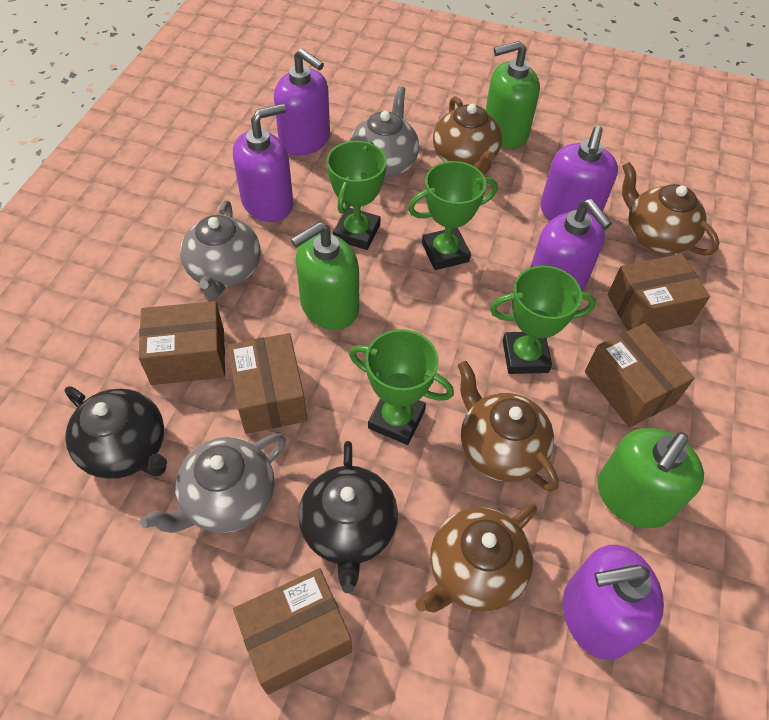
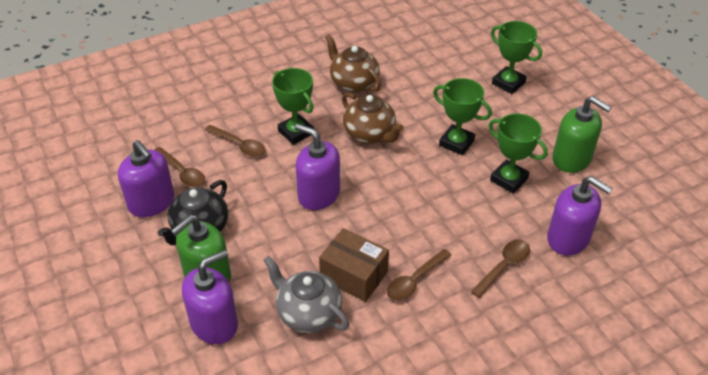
black teapot: [64,386,167,479] [298,441,398,593] = 2 -> [158,180,228,245] = 1
brown box: [139,301,225,385] [228,333,307,434] [233,568,352,695] [585,323,694,427] [608,254,710,333] = 5 -> [319,228,389,302] = 1
brown spoon: none = 0 -> [154,147,205,187] [205,125,266,157] [386,249,451,300] [471,240,530,298] = 4
brown teapot: [415,504,537,612] [433,96,502,175] [458,361,559,492] [622,162,719,256] = 4 -> [325,34,381,93] [342,93,404,143] = 2
green soap dispenser: [291,222,359,330] [485,41,540,149] [597,428,704,528] = 3 -> [171,215,231,282] [552,96,612,173] = 2
grey teapot: [140,434,286,533] [180,200,260,299] [350,86,419,178] = 3 -> [263,256,349,333] = 1
purple soap dispenser: [233,104,293,222] [274,48,330,156] [530,199,612,291] [540,126,618,221] [563,545,664,660] = 5 -> [118,140,175,217] [182,250,238,344] [295,123,340,210] [547,176,613,255] = 4

